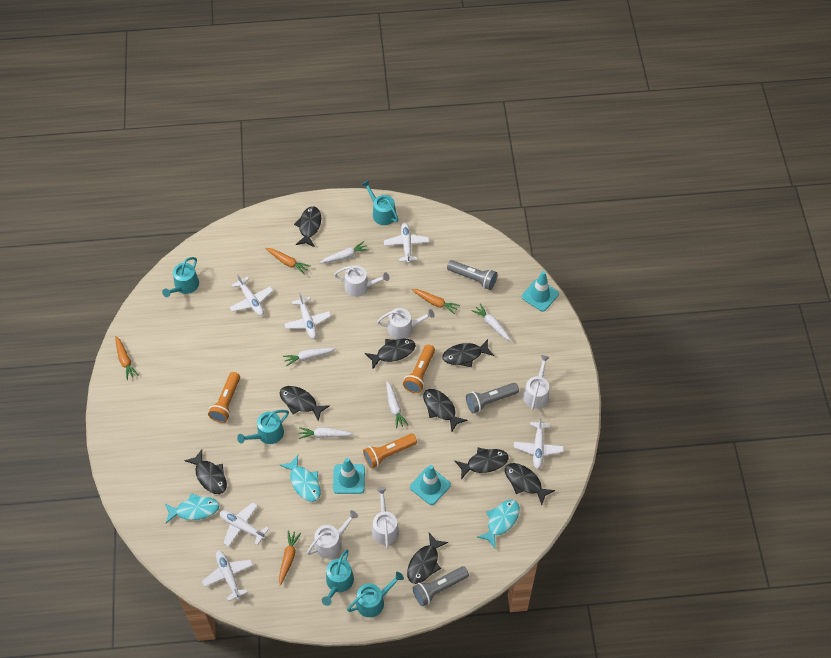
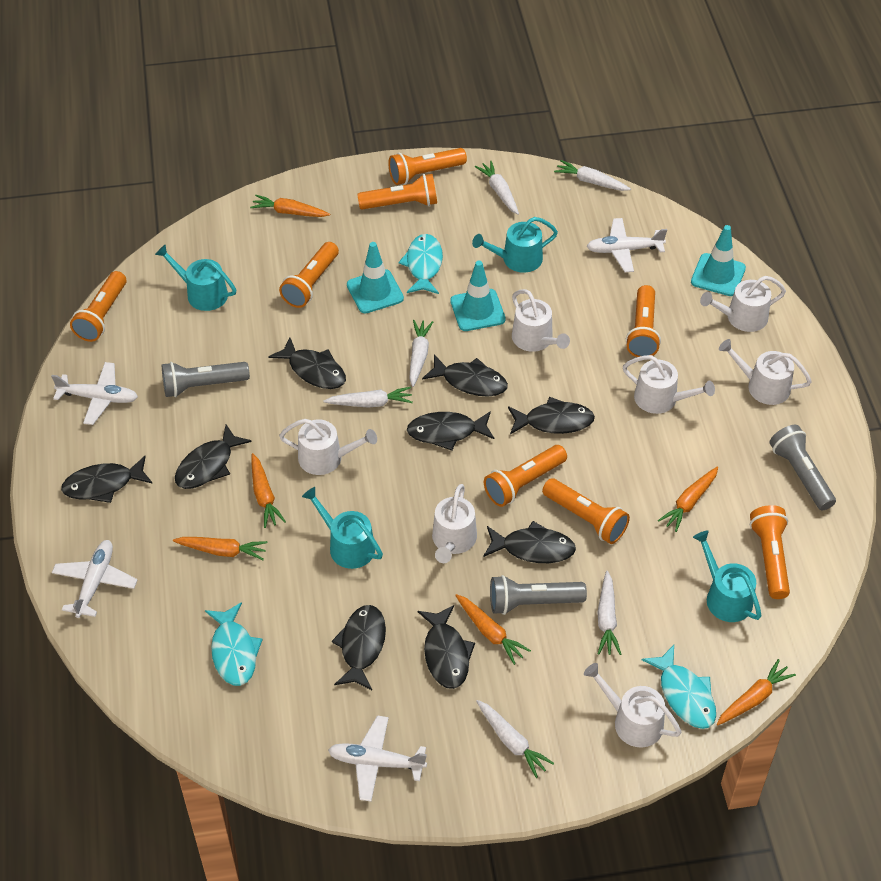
orange carrot: [115,336,139,380] [265,248,311,274] [279,530,301,586] [411,289,460,314] = 4 -> [173,537,268,560] [250,195,330,217] [251,453,286,528] [455,594,531,665] [658,467,718,532] [717,659,796,725] = 6
orange flashlight: [208,372,240,423] [363,434,417,469] [403,344,435,393] = 3 -> [70,271,126,342] [279,242,339,308] [357,174,437,210] [388,148,467,185] [484,445,567,507] [542,478,630,544] [626,285,661,357] [750,505,790,599] = 8
turquoise watering can: [162,257,199,297] [237,410,289,444] [322,550,354,606] [347,572,404,617] [361,180,398,225] = 5 -> [155,245,236,311] [302,487,383,569] [472,217,558,273] [693,531,762,622] = 4
white carrot: [283,348,336,366] [299,427,354,439] [320,241,369,263] [386,381,408,429] [471,304,512,341] = 5 -> [323,387,413,408] [409,320,433,387] [475,161,519,215] [476,700,554,778] [554,160,631,191] [598,571,621,655] = 6
white plane: [202,551,253,601] [219,502,269,547] [229,274,273,316] [284,292,331,339] [384,222,429,263] [514,416,564,469] = 6 -> [51,362,138,425] [52,540,137,618] [328,716,427,802] [587,218,667,272] = 4
white watering can: [307,510,358,558] [334,266,389,297] [372,488,399,549] [377,308,435,339] [523,355,550,410] = 5 -> [279,419,377,475] [432,484,477,563] [512,289,570,352] [584,663,682,748] [623,355,715,414] [700,276,786,332] [719,339,812,405] = 7

